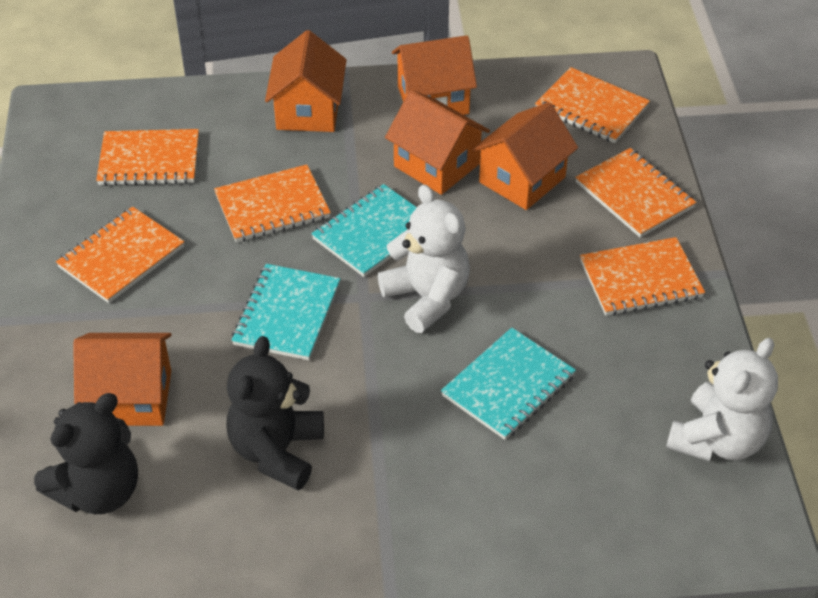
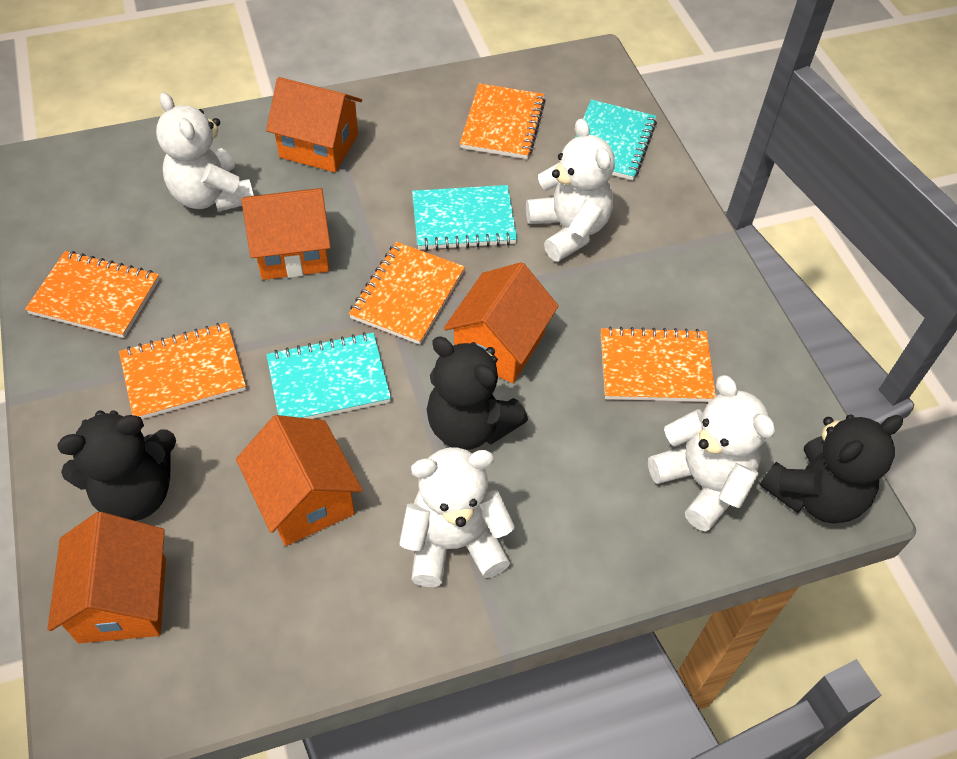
black teddy bear: [34,393,138,514] [226,336,324,490] = 2 -> [57,410,176,521] [427,337,528,450] [760,414,903,524] = 3
orange notebook: [56,206,184,303] [96,129,199,186] [214,165,331,242] [535,67,650,143] [575,148,696,238] [580,237,705,316] = 6 -> [25,251,160,338] [119,323,246,419] [349,242,465,345] [460,83,546,159] [601,326,716,402] = 5
white teddy bear: [378,185,470,333] [666,338,778,461] = 2 -> [156,92,254,212] [399,447,515,587] [526,118,615,262] [648,375,775,532] = 4

